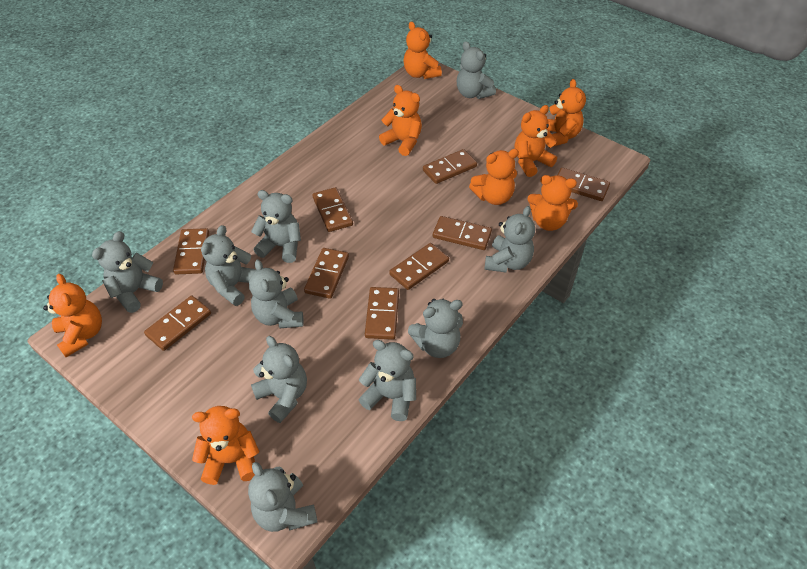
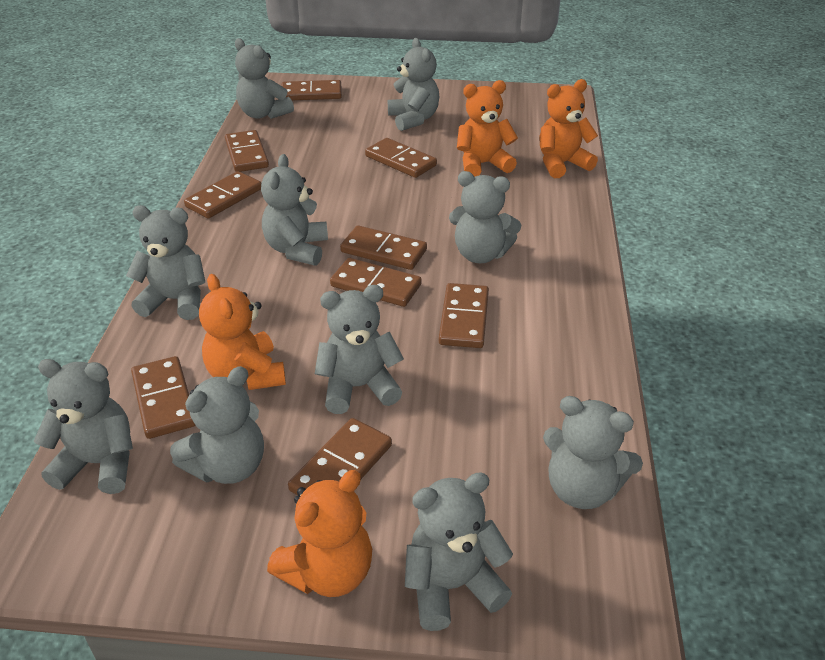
orange teddy bear: [43,274,102,357] [192,406,260,485] [379,85,422,156] [403,22,442,79] [469,149,519,205] [514,105,557,177] [527,175,578,231] [548,79,586,147] = 8 -> [199,274,286,390] [267,470,372,597] [457,80,518,177] [540,79,598,178] = 4

